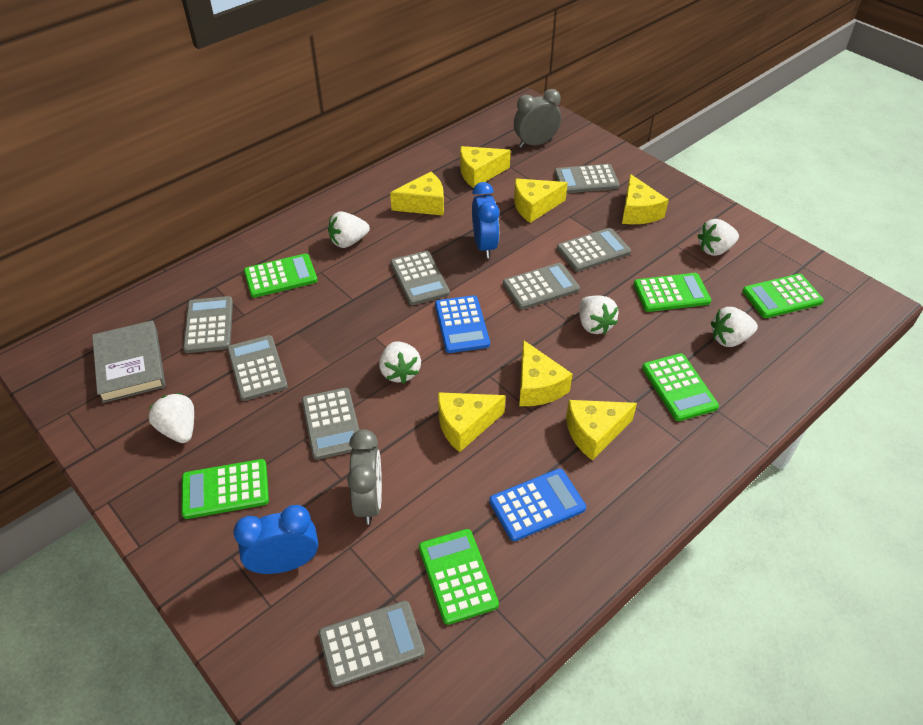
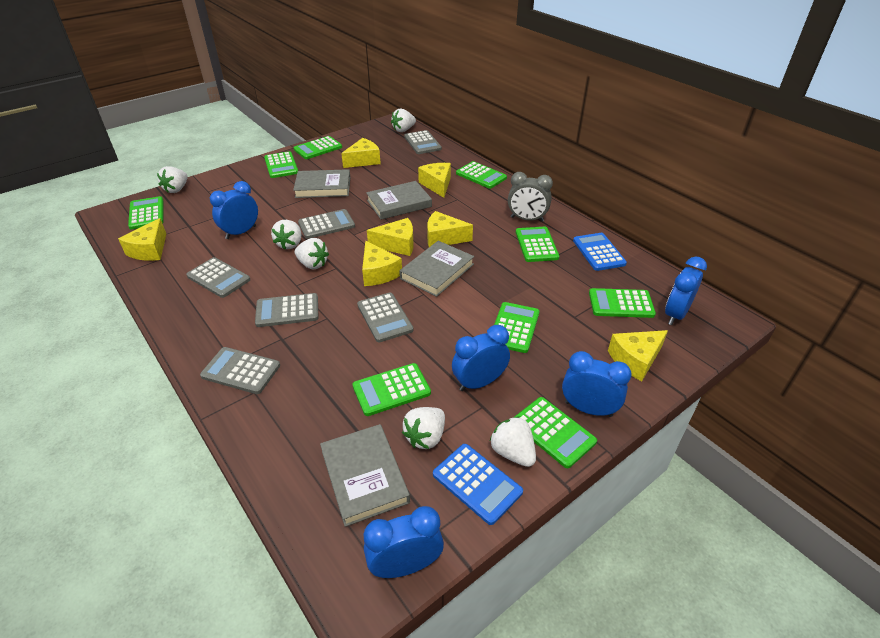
blue clock: [233,505,318,574] [472,182,500,258] = 2 -> [210,181,258,239] [364,506,444,578] [452,325,510,391] [562,351,632,417] [665,256,707,325] = 5
green calculator: [181,459,269,519] [244,254,317,298] [419,529,499,625] [634,273,711,312] [642,353,719,421] [742,274,824,318] = 6 -> [128,196,163,229] [264,151,298,178] [294,136,342,159] [352,363,431,416] [456,161,507,189] [494,302,540,353] [514,397,597,468] [516,227,559,262] [589,288,656,318] = 9
grey book: [92,320,166,403] = 1 -> [293,169,350,198] [320,424,410,527] [366,181,432,220] [399,241,474,297] = 4
grey calculator: [183,296,233,353] [227,335,288,401] [302,388,359,460] [318,601,425,687] [390,251,450,305] [503,263,580,310] [554,164,620,193] [557,228,631,272] = 8 -> [186,257,250,298] [200,347,280,394] [255,293,319,327] [298,209,355,239] [357,292,414,342] [404,130,442,154] = 6
grey clock: [347,429,382,525] [514,89,561,148] = 2 -> [508,172,553,222] = 1

